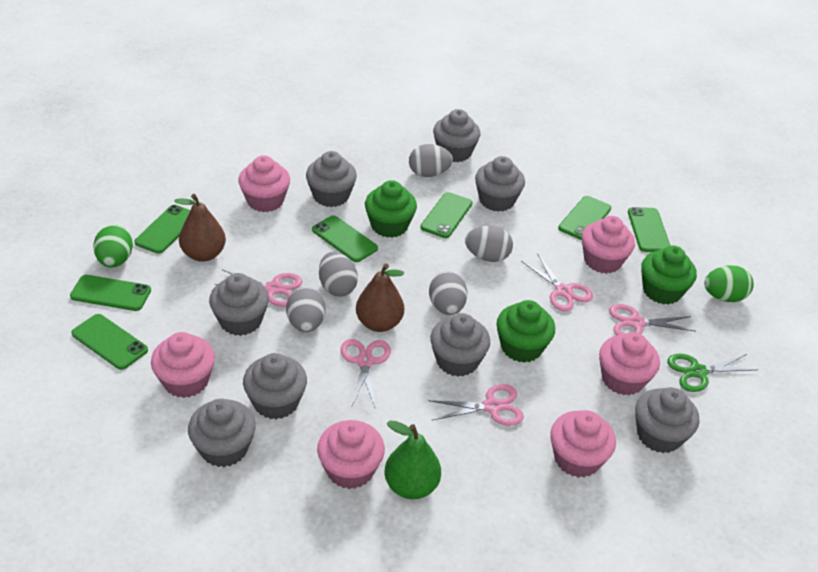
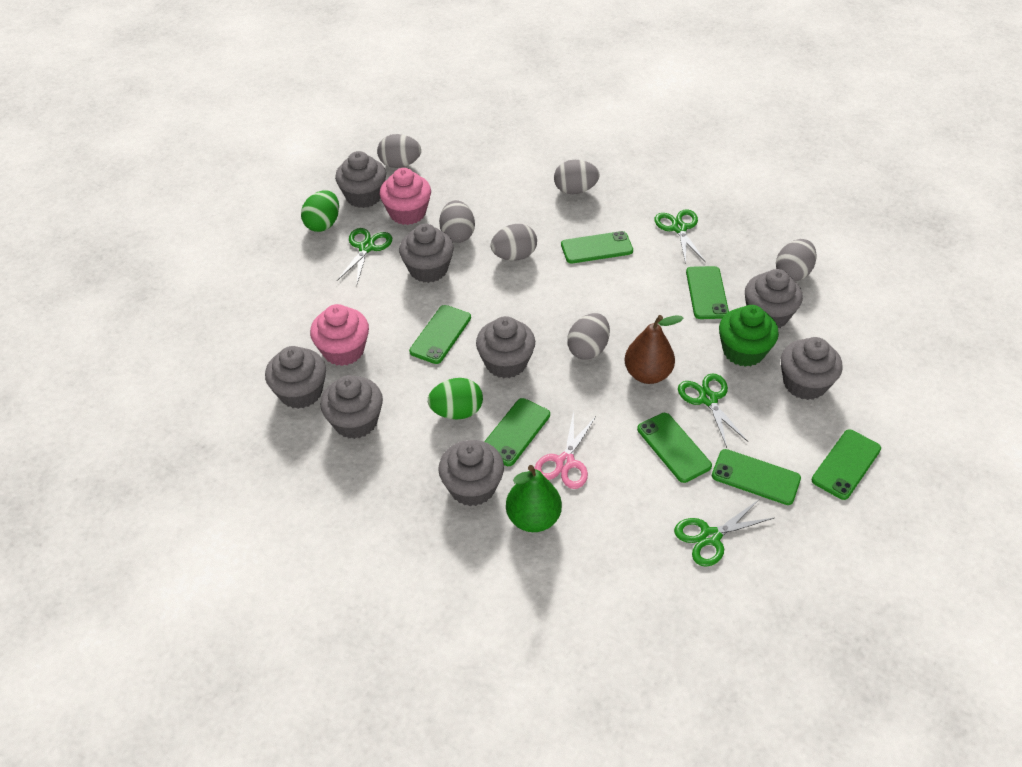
brown pear: [174,194,226,262] [356,264,404,332] = 2 -> [625,315,684,384] = 1
green cupcake: [365,180,417,238] [497,300,555,363] [641,246,697,305] = 3 -> [719,305,779,367] = 1
green scissors: [667,354,758,392] = 1 -> [337,228,392,283] [654,209,705,264] [674,500,774,567] [678,373,748,448] = 4
grey egg: [286,287,326,332] [319,252,358,297] [409,144,453,177] [429,271,467,315] [465,226,513,262] = 5 -> [377,134,421,168] [439,200,475,243] [490,224,537,261] [554,160,600,194] [567,313,610,360] [776,239,817,282] = 6
pink cupcake: [151,332,215,398] [238,156,290,212] [317,420,385,489] [550,410,616,478] [582,216,635,274] [599,332,660,395] = 6 -> [310,304,369,366] [380,168,431,225] = 2
pink scissors: [215,269,303,307] [341,339,391,409] [428,384,524,426] [521,253,593,311] [609,304,695,335] = 5 -> [534,411,596,489] = 1

